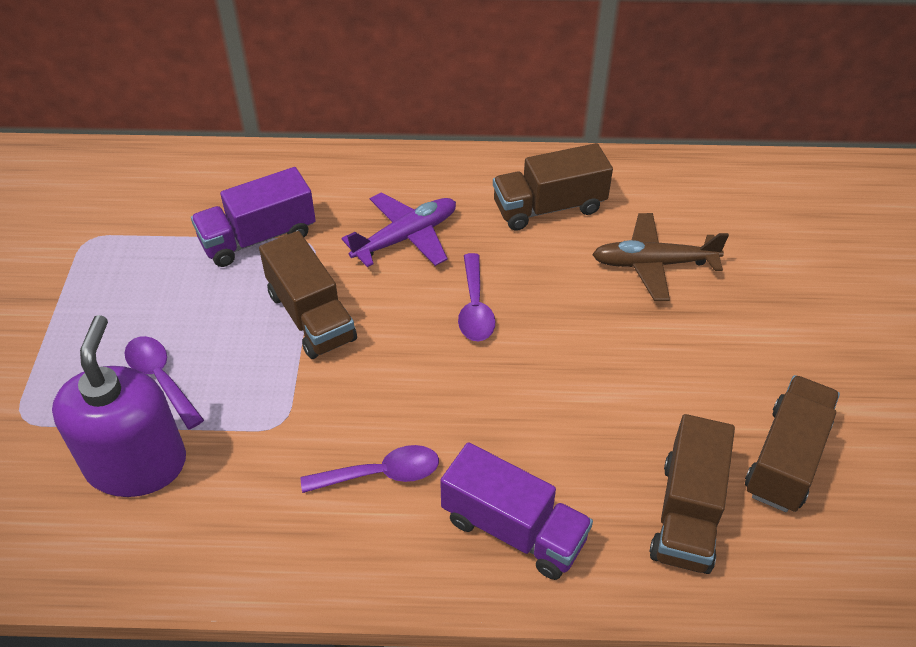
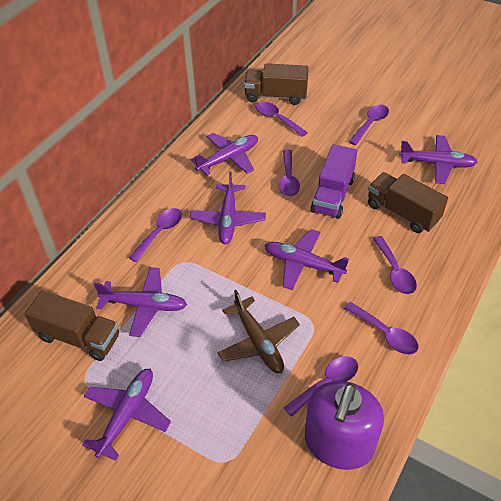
brown truck: [259,231,357,359] [493,143,613,231] [650,414,735,574] [745,375,840,512] = 4 -> [25,290,119,361] [244,63,309,105] [368,172,448,233] = 3
purple plane: [341,192,456,267] = 1 -> [82,369,171,461] [94,267,187,337] [190,172,266,244] [191,133,258,175] [264,229,349,290] [399,135,478,184] = 6
purple spoon: [124,336,204,429] [301,445,439,493] [458,253,495,341] = 3 -> [129,208,182,262] [256,102,308,137] [278,150,300,197] [284,356,358,417] [344,302,418,355] [349,105,389,145] [373,236,417,294] = 7
purple truck: [191,167,316,267] [440,442,593,580] = 2 -> [311,144,357,219] = 1

